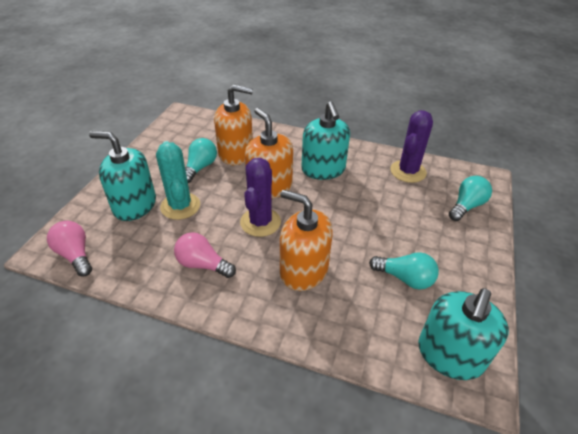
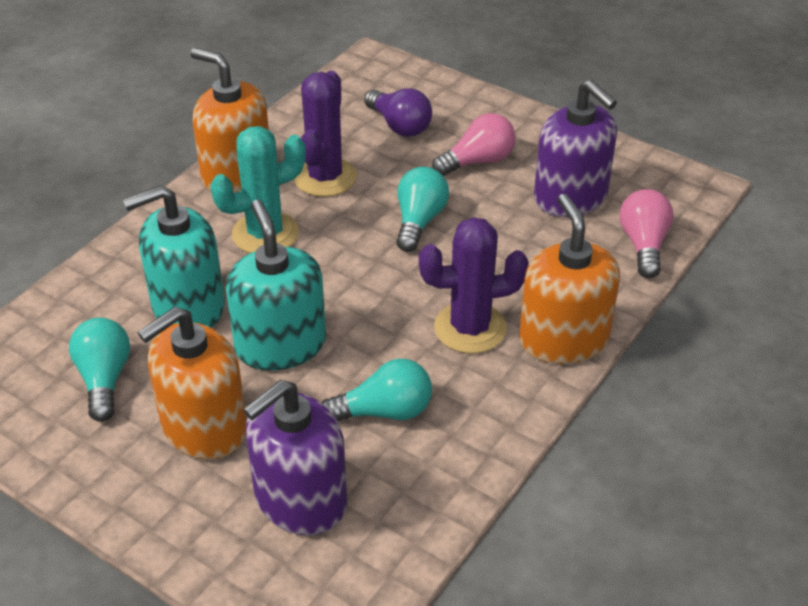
purple light bulb: none = 0 -> [364,88,432,137] = 1
purple soap dispenser: none = 0 -> [243,380,347,536] [534,80,617,217] = 2
turquoise soap dispenser: [89,131,156,221] [301,101,350,180] [418,288,509,380] = 3 -> [123,185,225,328] [226,200,326,371] = 2

